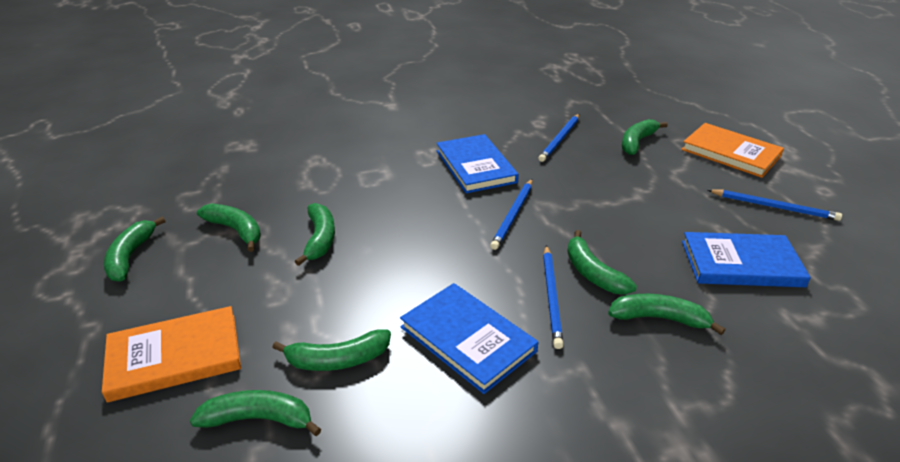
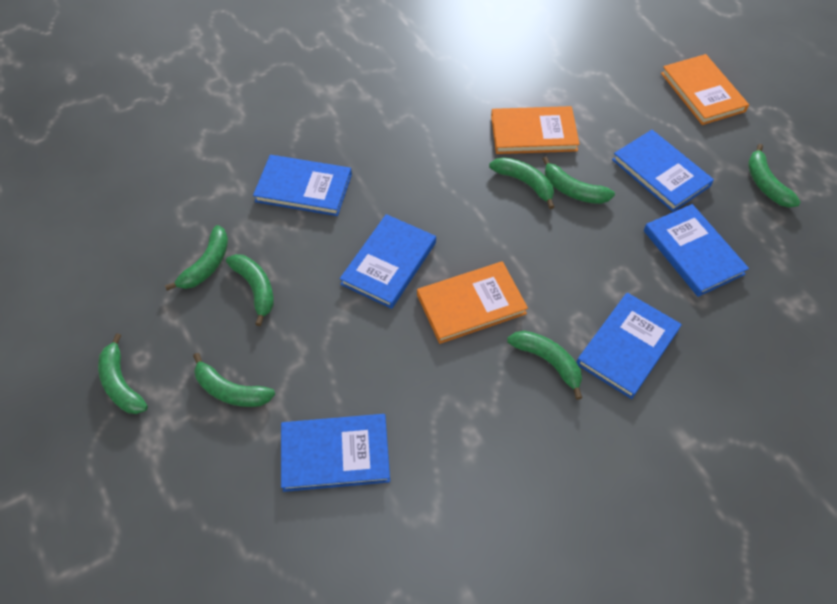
blue book: [400,283,538,394] [437,134,519,193] [682,232,811,287] = 3 -> [253,155,352,216] [281,414,390,492] [340,214,436,309] [576,293,682,399] [612,130,714,212] [644,204,749,297] = 6
blue pencil: [490,179,532,250] [538,114,579,162] [543,245,563,349] [708,189,842,221] = 4 -> none = 0
orange book: [102,306,241,402] [681,123,784,178] = 2 -> [417,261,528,344] [491,106,580,154] [661,54,749,125] = 3

